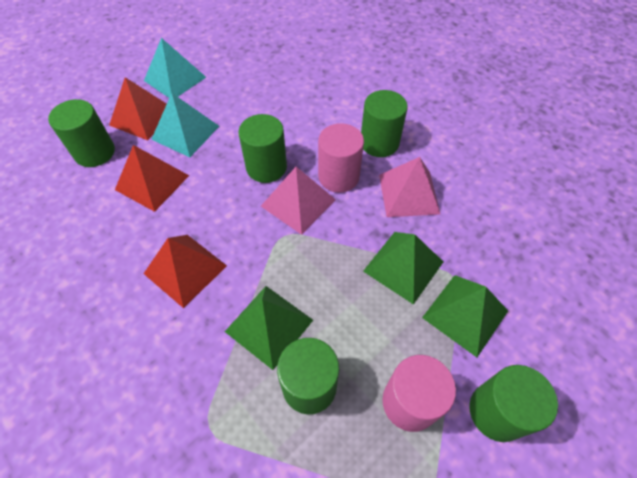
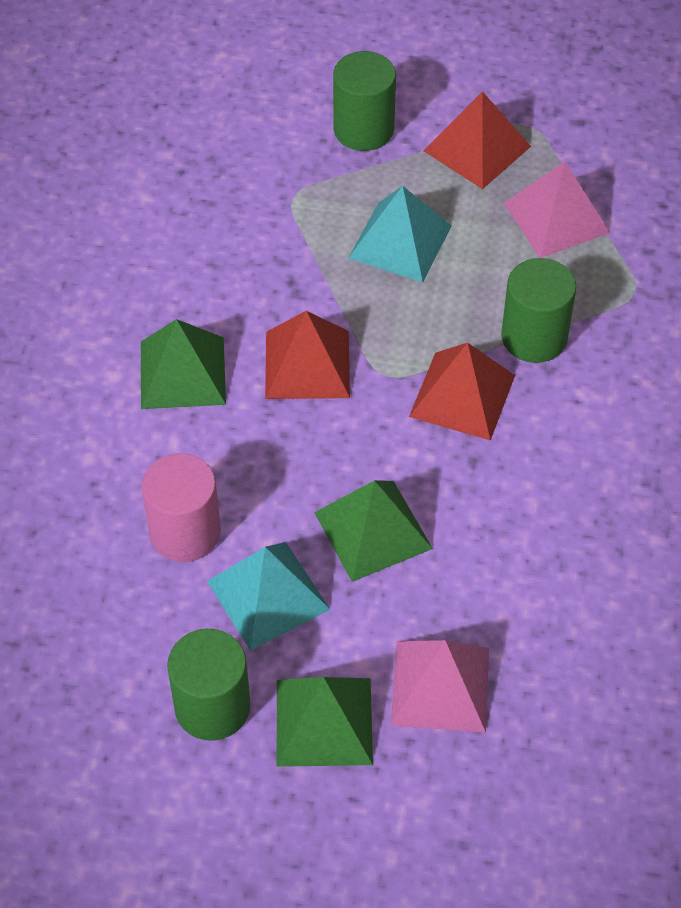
green cylinder: [48,99,115,167] [238,114,287,183] [277,338,339,414] [361,90,408,157] [469,365,558,442] = 5 -> [167,629,250,741] [333,51,396,151] [501,258,576,363] = 3
pink cylinder: [318,123,364,193] [382,355,456,432] = 2 -> [142,453,221,562] = 1

